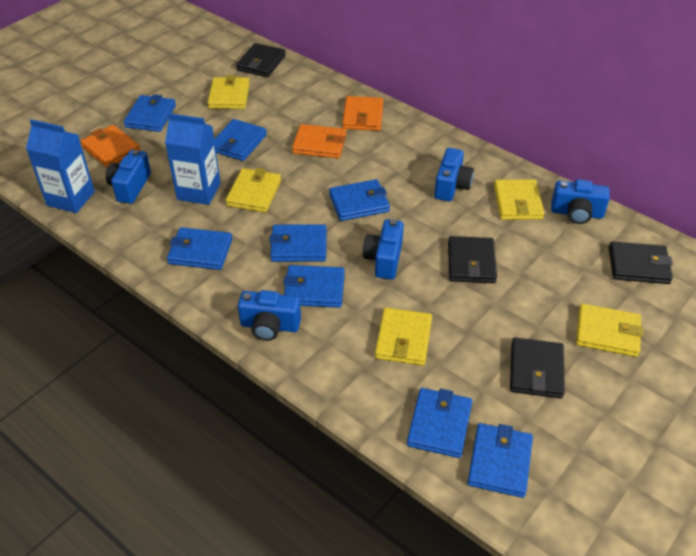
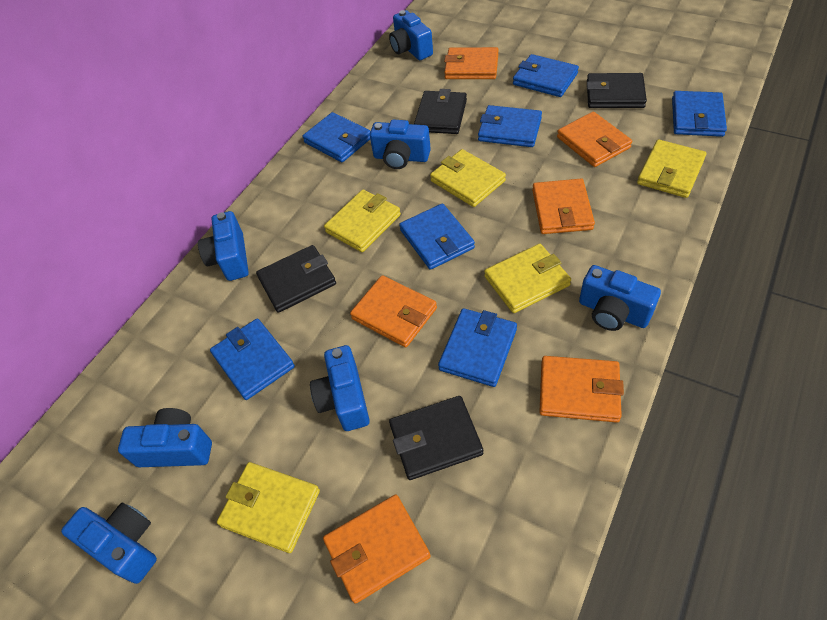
blue camera: [106,150,151,204] [238,290,301,341] [363,219,404,280] [434,148,474,201] [551,179,610,224] = 5 -> [61,503,157,584] [118,408,212,467] [198,211,249,281] [310,345,370,431] [370,120,431,169] [389,10,433,60] [579,265,661,331] = 7
blue carton: [26,119,95,213] [165,113,221,205] = 2 -> none = 0
blue wallet: [123,94,176,132] [167,227,232,270] [214,119,267,161] [269,224,327,262] [283,265,345,308] [329,179,390,221] [407,388,472,458] [467,423,533,498] = 8 -> [210,319,295,400] [303,112,370,162] [399,203,475,270] [438,308,517,387] [478,105,542,147] [513,54,579,97] [672,91,727,137] = 7
orange wallet: [80,125,141,168] [292,124,346,158] [342,96,383,131] = 3 -> [323,494,431,604] [350,275,437,347] [444,47,499,79] [532,179,595,234] [540,356,624,423] [557,112,632,167] = 6

